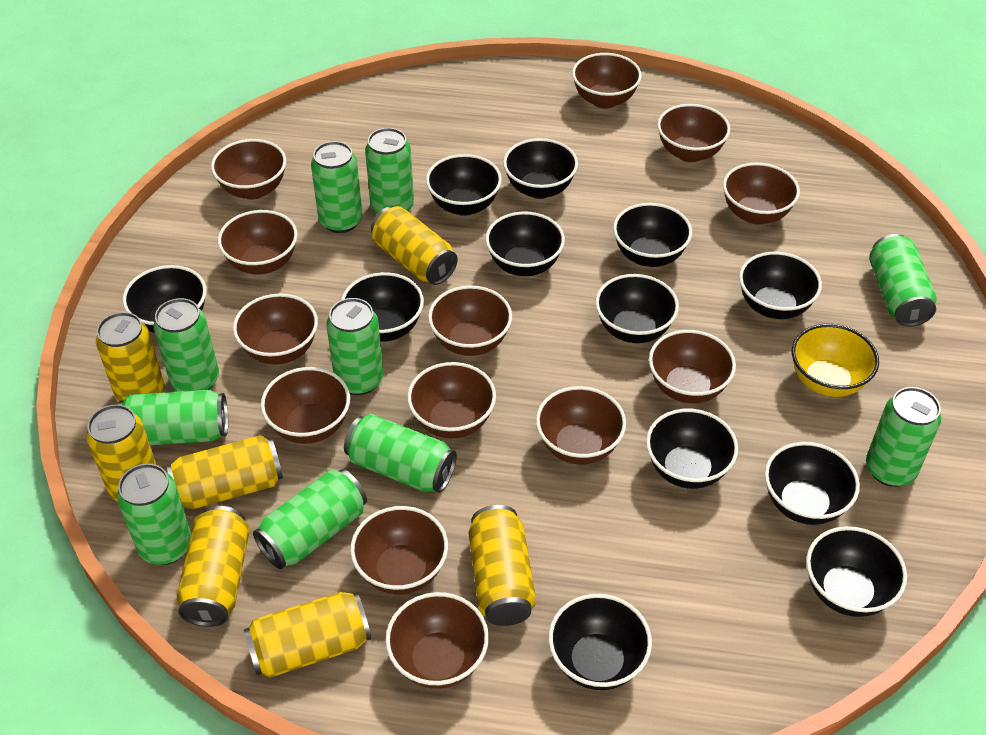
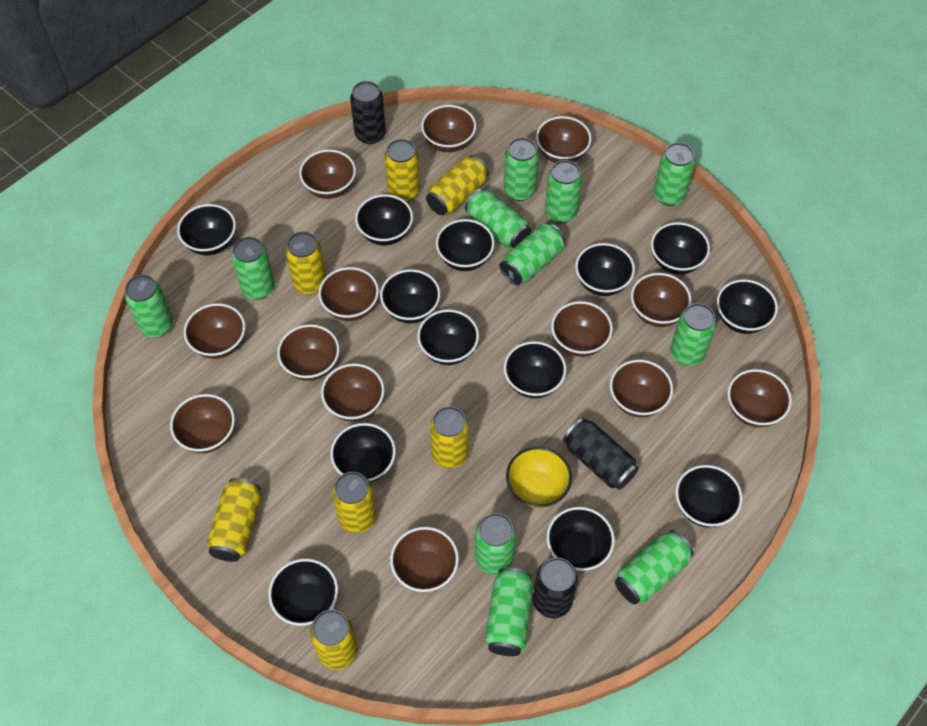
black bowl: [123,265,207,333] [341,272,424,342] [426,154,502,216] [485,212,565,276] [503,138,578,199] [549,594,652,690] [595,274,679,343] [613,203,692,267] [646,409,738,489] [739,252,822,319] [765,442,860,525] [806,526,907,617] = 12 -> [177,204,236,255] [268,559,338,626] [330,423,396,483] [355,194,413,245] [380,269,440,323] [417,309,479,365] [436,219,495,271] [504,341,566,398] [547,507,615,571] [575,243,635,296] [651,222,710,274] [676,465,742,528] [717,279,778,334] = 13
black can: none = 0 -> [350,81,386,144] [533,557,578,618] [563,418,639,490] = 3
green can: [117,463,191,565] [118,390,228,445] [154,298,219,392] [253,469,367,569] [311,141,362,233] [326,298,384,395] [344,414,457,493] [365,128,414,213] [866,387,941,487] [869,234,937,327] = 10 -> [125,275,173,337] [232,237,275,300] [465,188,531,248] [475,513,516,574] [485,568,533,656] [500,223,565,285] [504,138,539,201] [545,160,582,224] [615,530,694,605] [654,142,695,206] [670,303,716,366] = 11

